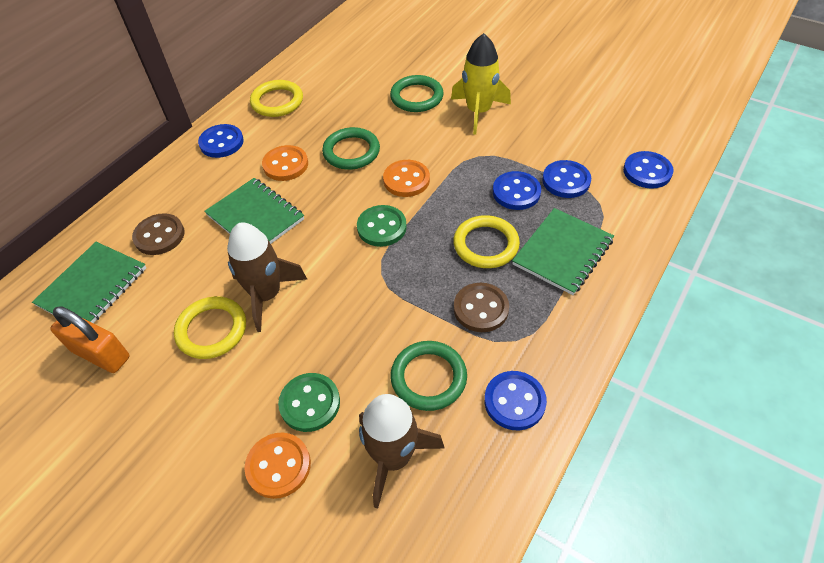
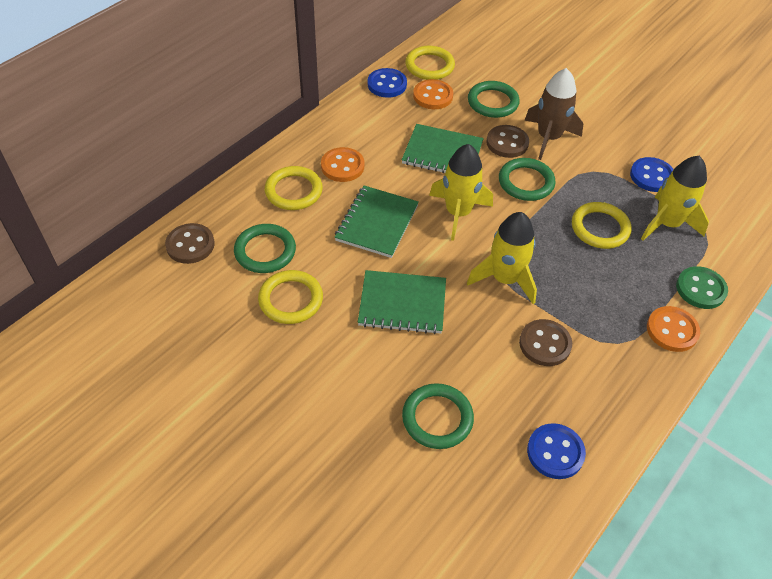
blue button: [198,124,244,158] [484,371,547,431] [493,171,541,210] [542,160,591,198] [623,151,674,189] = 5 -> [367,68,407,98] [527,423,586,479] [630,157,674,192] = 3
brown button: [132,213,185,255] [454,283,509,332] = 2 -> [165,223,215,264] [486,125,529,158] [519,319,572,366] = 3
brown rocket: [227,223,307,332] [359,394,445,508] = 2 -> [524,68,583,160] = 1
green button: [278,373,340,432] [357,205,407,247] = 2 -> [676,266,728,309] = 1
green ring: [322,127,380,170] [390,75,444,112] [391,341,467,411] = 3 -> [234,224,296,273] [402,383,474,449] [468,81,520,118] [499,158,555,201] = 4
orange padlock: [50,306,130,373] = 1 -> none = 0
yellow ring: [174,296,246,359] [250,80,303,117] [453,215,520,268] = 3 -> [258,270,323,324] [265,166,323,210] [405,46,455,80] [572,202,631,249] = 4
yellow rocket: [451,33,511,135] = 1 -> [429,144,493,241] [467,212,537,304] [641,156,709,241] = 3

